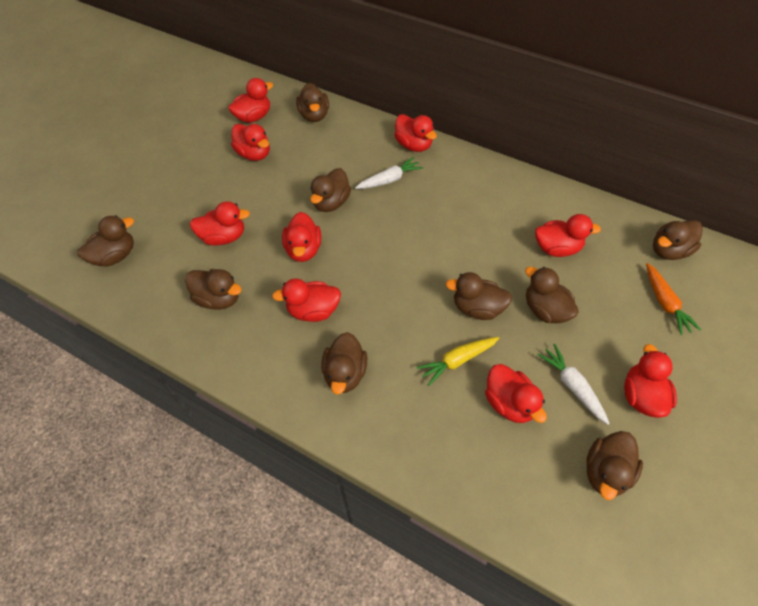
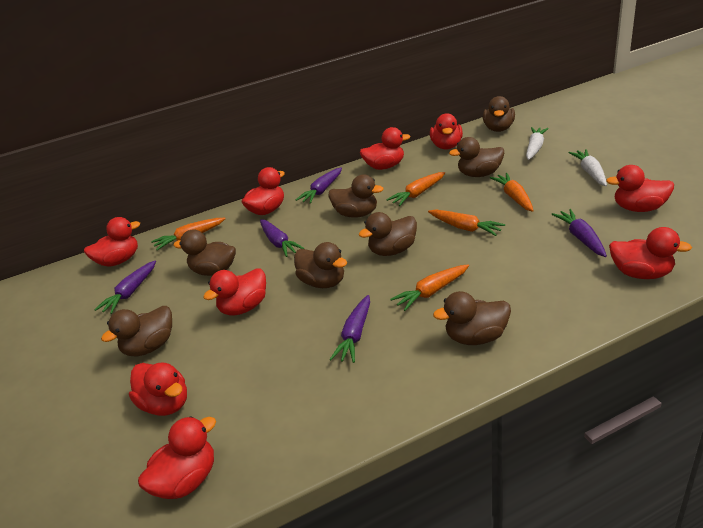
brown duck: [78,215,134,267] [185,269,242,310] [296,83,329,122] [310,168,351,212] [321,332,367,394] [445,272,512,320] [525,267,579,323] [586,431,643,500] [653,220,703,260] = 9 -> [101,306,172,356] [173,229,236,276] [294,242,347,288] [328,175,384,218] [359,212,417,256] [433,291,511,345] [449,137,504,177] [483,96,515,132] = 8
orange carrot: [646,263,701,335] = 1 -> [151,218,226,250] [386,172,445,206] [390,265,469,311] [428,209,505,236] [490,173,534,212] = 5
purple carrot: none = 0 -> [94,261,156,314] [260,219,304,257] [296,167,342,204] [329,295,370,363] [551,209,607,257] = 5
yellow carrot: [416,337,499,386] = 1 -> none = 0

